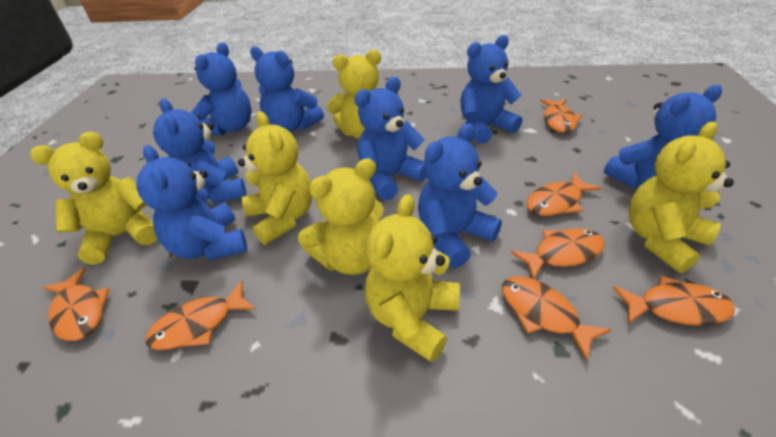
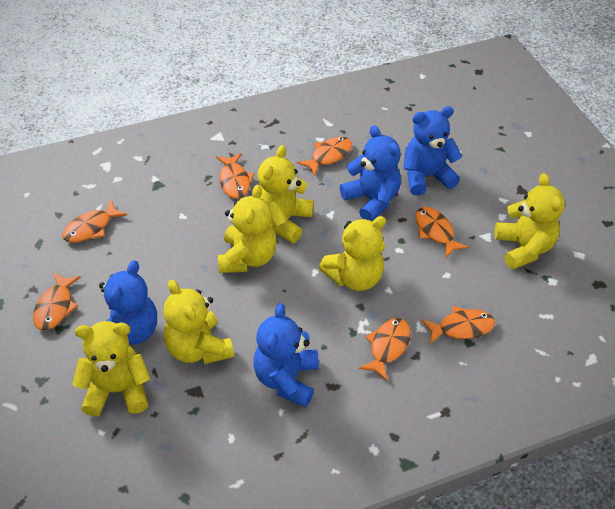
blue teddy bear: [137,145,247,261] [153,98,246,204] [192,43,251,135] [250,46,324,132] [354,77,427,200] [418,123,502,268] [460,35,522,144] [604,85,722,189] = 8 -> [99,260,157,345] [253,303,319,407] [340,125,401,221] [403,106,462,196] = 4

